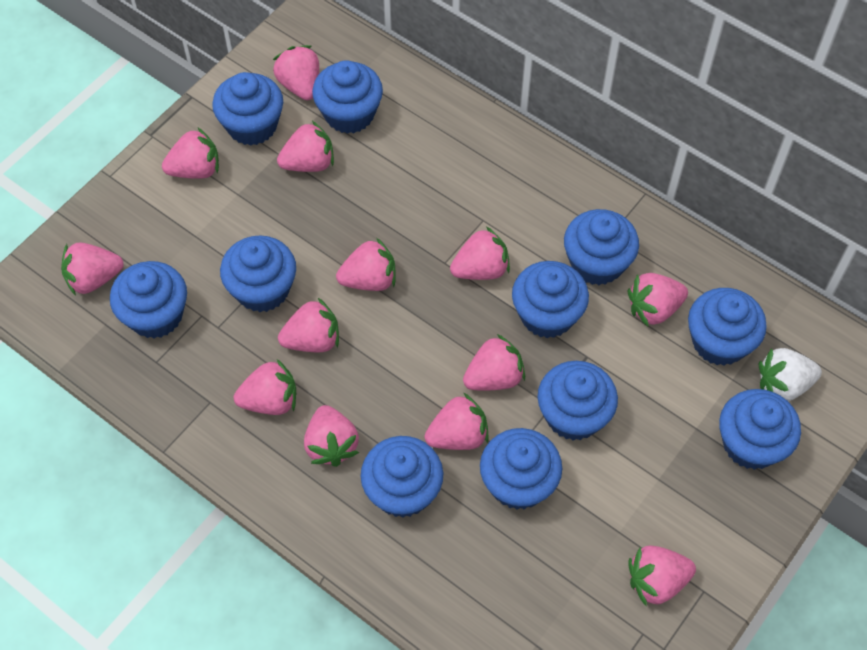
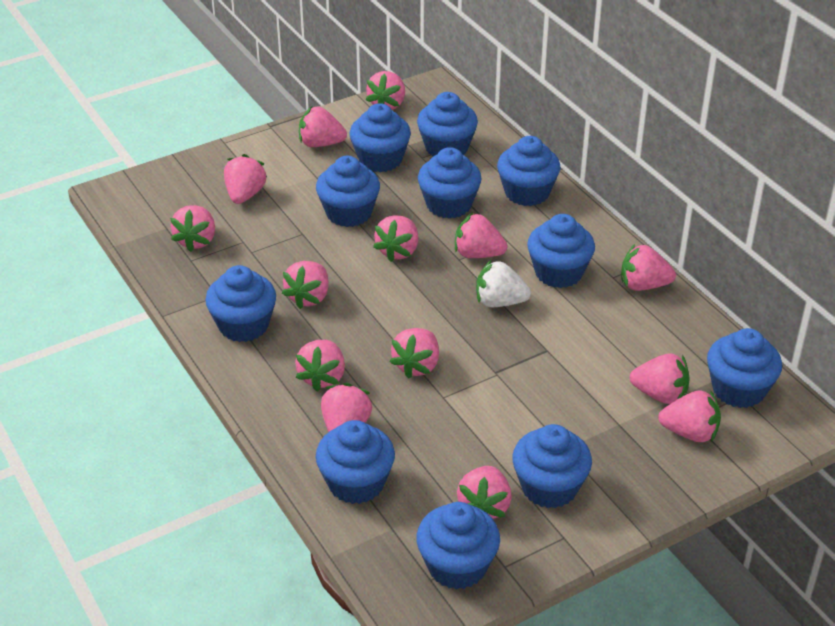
pink strawberry: [61,242,124,296] [162,128,219,179] [234,359,296,415] [273,45,319,100] [277,121,334,172] [278,298,339,352] [304,405,359,467] [336,238,396,291] [425,393,489,450] [450,227,510,280] [463,334,525,391] [627,273,688,327] [628,546,696,606] = 13 -> [170,205,215,252] [224,154,267,204] [282,261,329,309] [295,340,345,391] [299,107,347,147] [321,383,372,432] [366,71,405,110] [373,215,418,262] [390,328,439,379] [455,213,507,258] [457,466,512,519] [621,244,676,291] [630,354,690,404] [658,391,721,442] = 14

